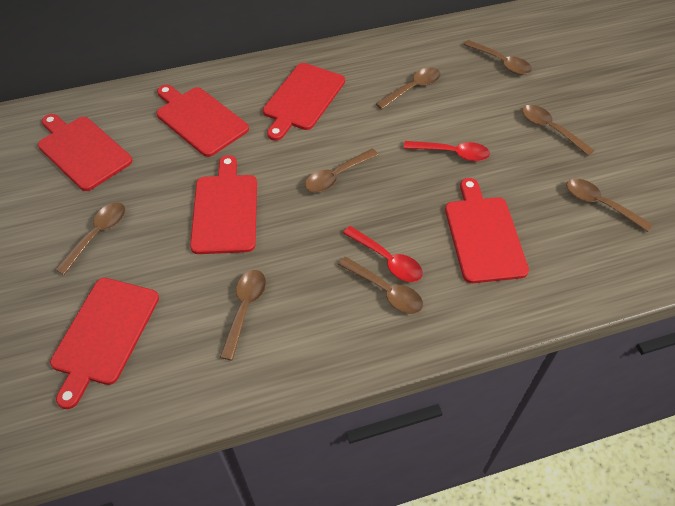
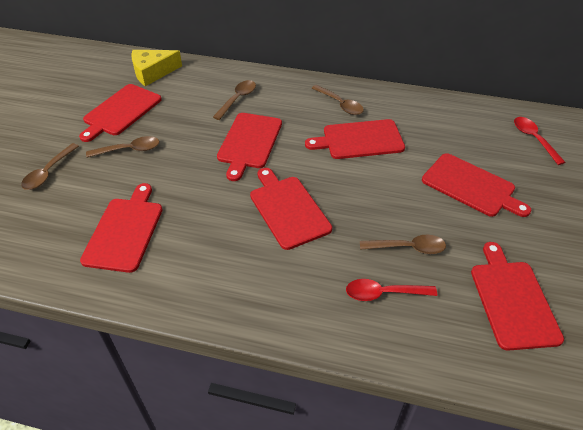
brown spoon: [55,202,125,275] [220,270,266,360] [305,149,378,192] [338,257,423,314] [376,67,441,109] [464,40,532,75] [522,105,594,156] [566,179,653,232] = 8 -> [21,143,79,190] [86,136,160,158] [213,80,256,120] [312,85,364,115] [360,235,446,254] = 5
red cutting board: [38,114,133,191] [50,278,159,409] [156,85,249,157] [190,155,257,254] [263,63,345,141] [445,178,529,283] = 6 -> [79,84,162,142] [80,183,163,273] [217,113,282,181] [250,168,332,250] [305,119,405,159] [422,153,531,217] [471,242,564,351] = 7
yellow cheese: none = 0 -> [131,50,182,86] = 1

